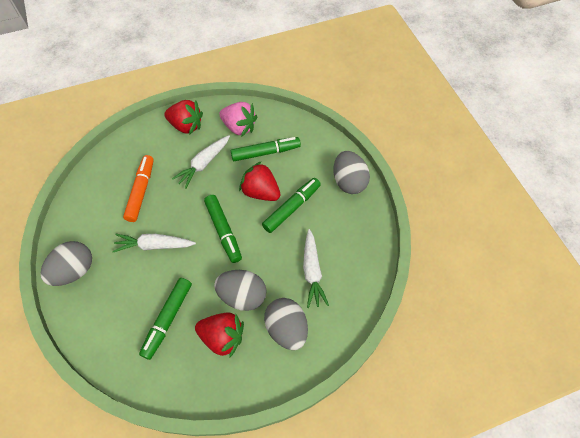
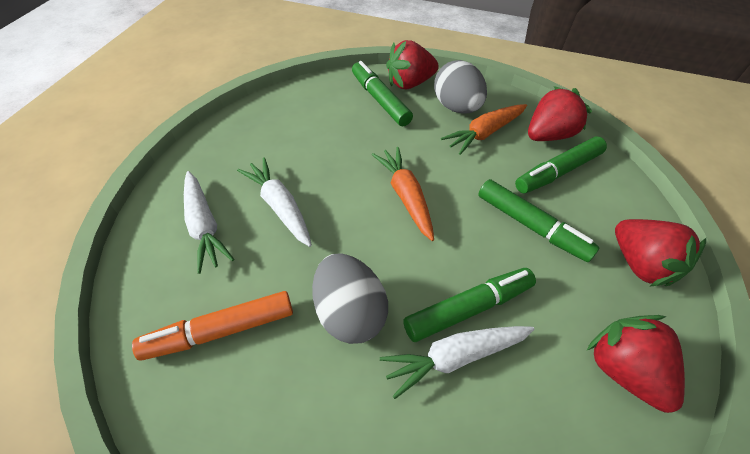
grey egg: [40,241,92,286] [214,270,267,311] [264,298,308,350] [333,151,370,194] = 4 -> [312,253,388,344] [434,60,487,114] = 2
orange carrot: none = 0 -> [372,147,434,241] [441,104,527,155] = 2
pink strawberry: [219,102,257,137] = 1 -> none = 0
red strawberry: [164,100,203,135] [195,312,244,358] [239,161,280,201] = 3 -> [386,40,439,89] [528,86,592,141] [586,315,685,413] [615,219,706,287] = 4

